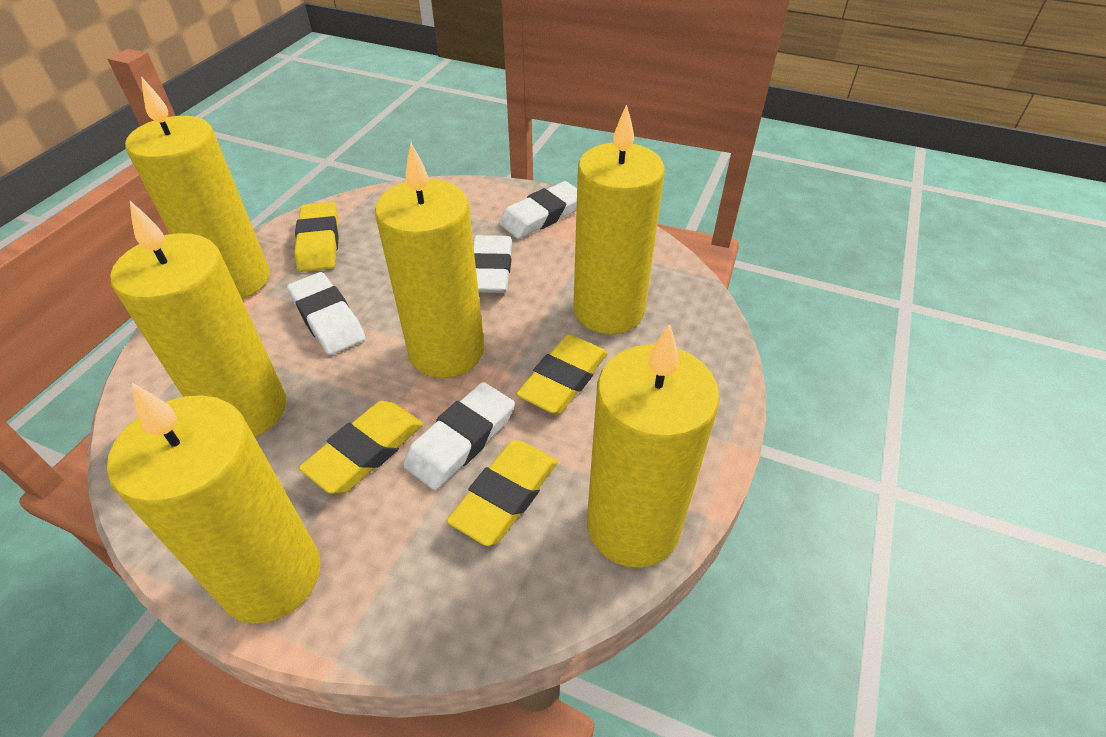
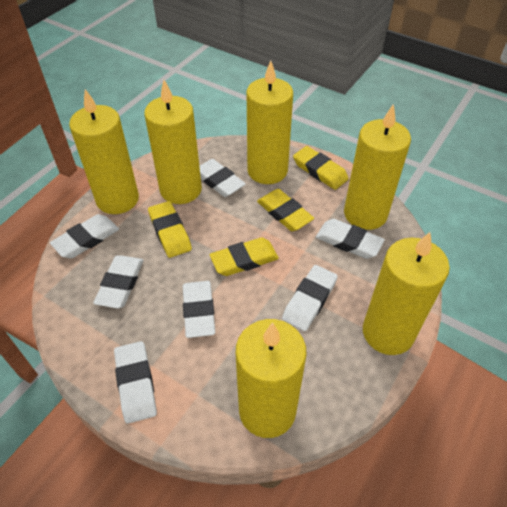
white eraser: [287,272,365,355] [403,382,515,490] [473,235,512,293] [499,181,577,239] = 4 -> [50,214,119,258] [93,255,144,309] [114,341,157,424] [183,281,215,338] [199,159,246,197] [282,265,338,331] [316,219,385,259] = 7

